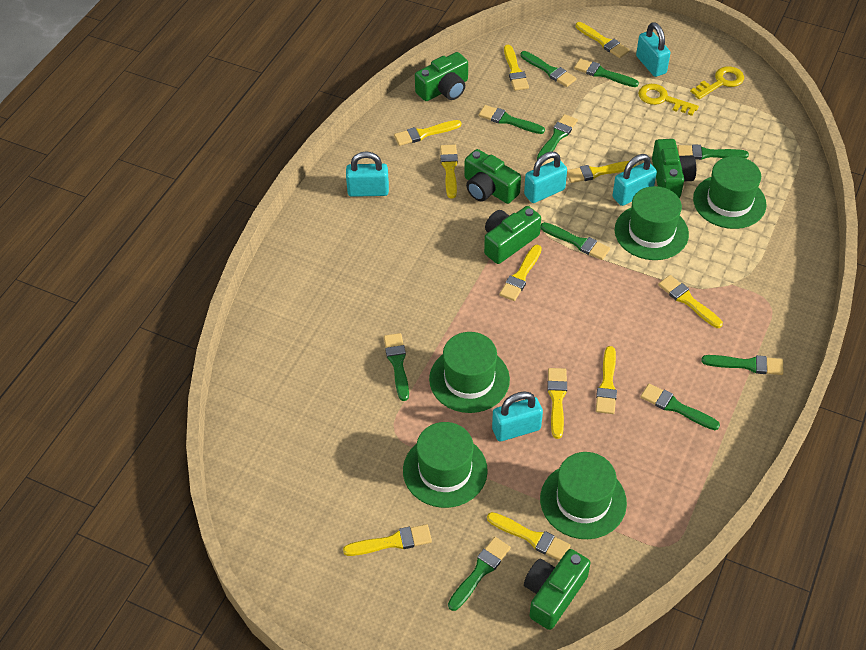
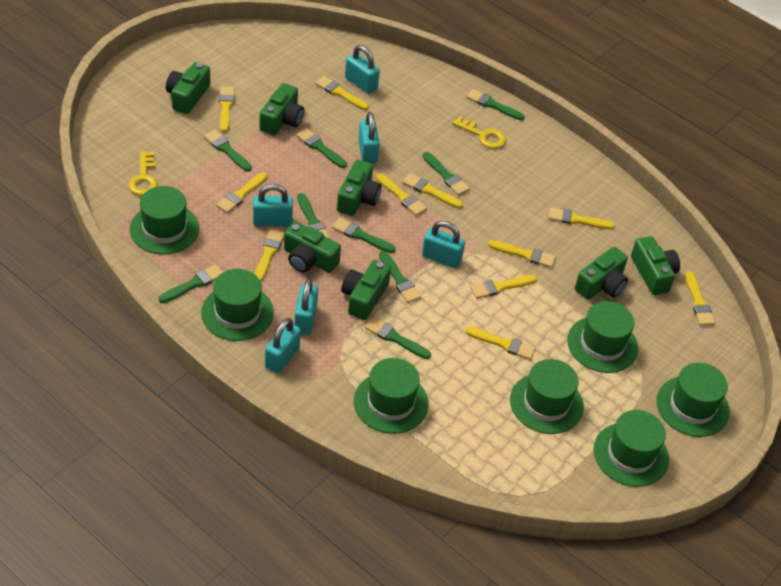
green brush: [384,333,409,401] [448,537,511,611] [479,105,545,134] [520,51,576,87] [537,114,578,160] [541,222,610,260] [574,58,639,87] [641,383,720,430] [677,144,749,160] [701,355,784,375] = 10 -> [159,264,223,303] [204,130,252,171] [296,128,347,168] [297,193,330,239] [332,218,396,253] [365,317,431,359] [379,251,421,303] [423,152,470,195] [467,89,525,120] = 9
green camera: [415,52,468,101] [464,149,521,204] [484,206,541,264] [524,549,590,630] [652,139,696,198] = 5 -> [166,62,210,114] [259,83,304,135] [284,222,341,273] [337,160,381,216] [341,260,391,320] [575,247,628,300] [631,236,680,295] = 7
green hat: [403,422,488,508] [429,332,510,413] [540,452,627,539] [615,186,689,260] [693,156,767,229] = 5 -> [130,186,199,255] [201,269,274,341] [354,358,429,434] [510,359,584,434] [567,301,638,373] [594,410,669,487] [656,363,730,437] = 7
turquoise padlock: [346,151,389,197] [492,392,543,441] [524,151,567,203] [612,154,657,206] [636,22,670,77] = 5 -> [253,184,293,226] [265,318,301,373] [294,279,318,335] [345,45,380,94] [358,112,380,164] [422,221,465,268] = 6

